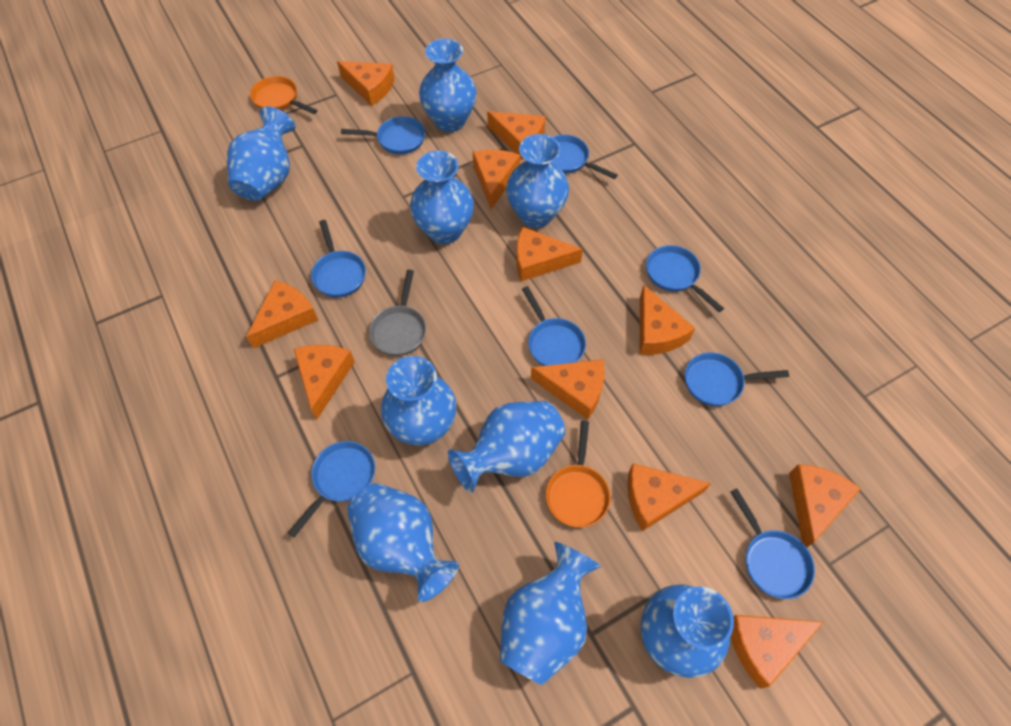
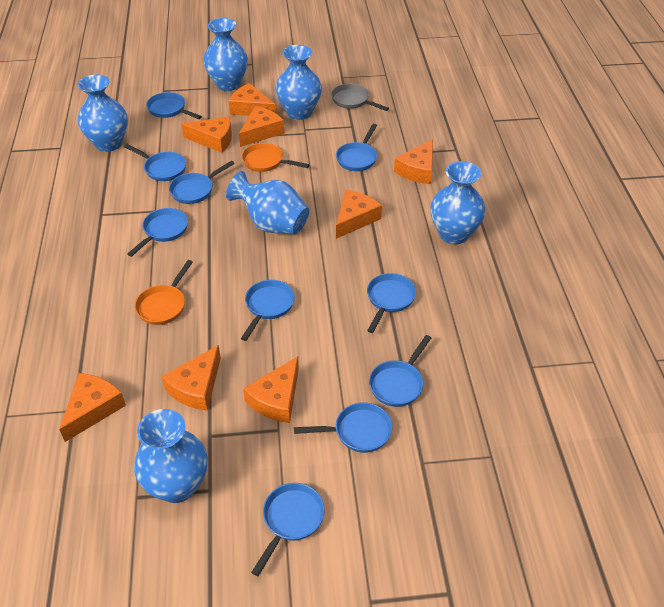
blue pan: [288,441,375,537] [311,220,366,298] [341,116,425,155] [522,286,586,366] [552,134,618,179] [646,245,724,312] [685,352,789,406] [730,488,815,599] = 8 -> [124,144,186,181] [127,208,188,257] [146,92,202,119] [169,160,235,204] [241,280,295,341] [251,483,325,576] [294,402,392,453] [336,124,377,171] [367,273,416,333] [369,335,431,407] = 10
blue vase: [227,106,296,201] [347,483,459,602] [381,356,456,445] [410,150,474,244] [419,38,477,132] [448,401,565,493] [500,542,601,685] [506,134,569,228] [641,584,734,678] = 9 -> [78,74,128,152] [134,409,208,503] [203,18,248,91] [226,171,309,234] [275,45,322,120] [430,161,486,244] = 6
orange cheese: [246,280,318,348] [294,345,355,419] [337,61,395,106] [473,150,520,209] [487,111,546,160] [516,227,583,281] [531,359,605,419] [627,464,711,531] [640,285,695,355] [731,615,824,689] [789,464,861,548] = 11 -> [59,373,126,442] [161,345,221,411] [181,117,232,153] [229,83,276,116] [239,106,284,147] [243,356,299,423] [336,190,382,239] [394,139,433,184] = 8

